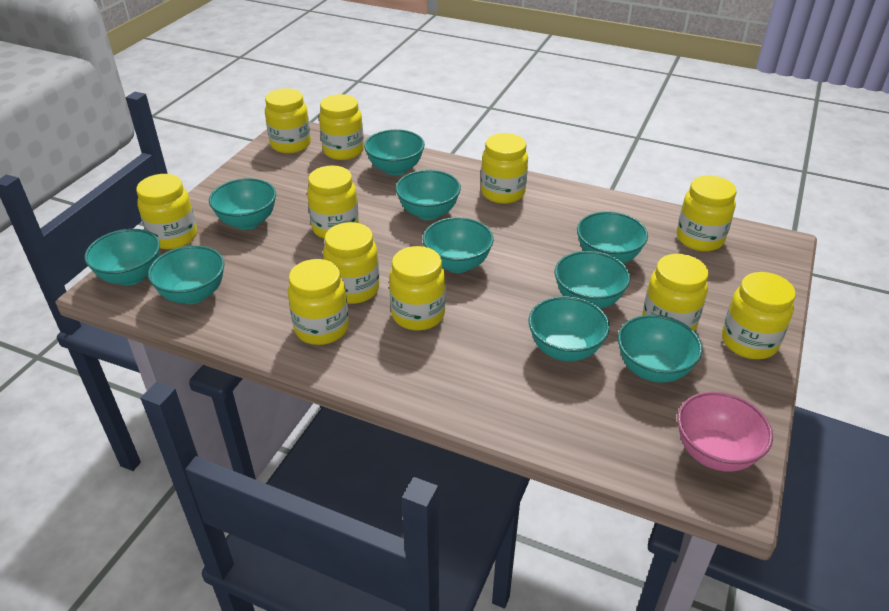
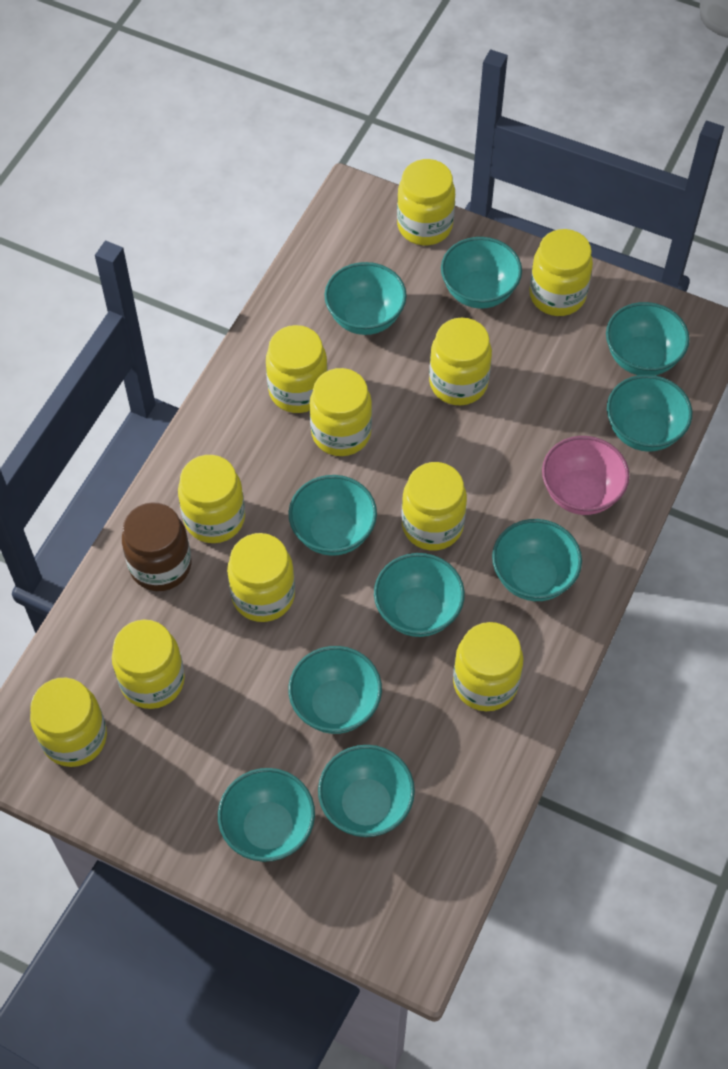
brown jar: none = 0 -> [122,502,191,591] = 1

